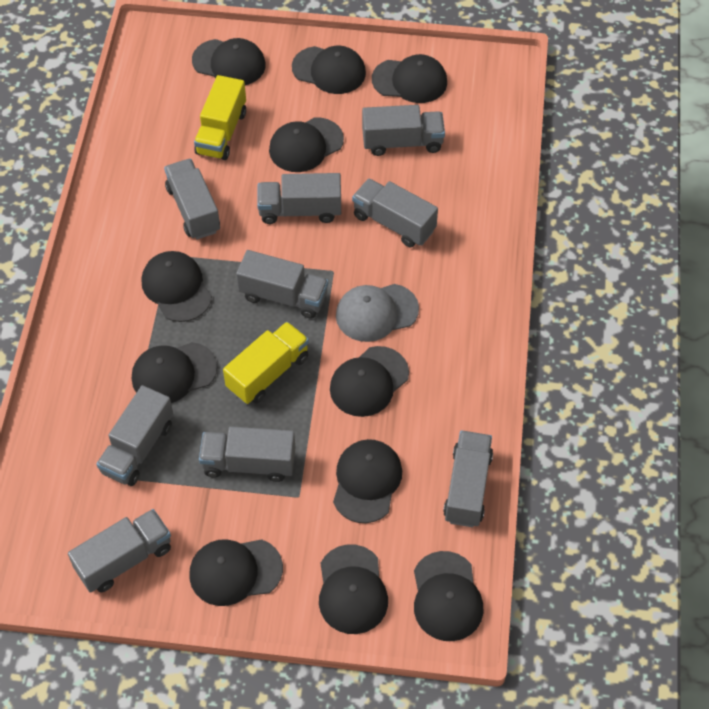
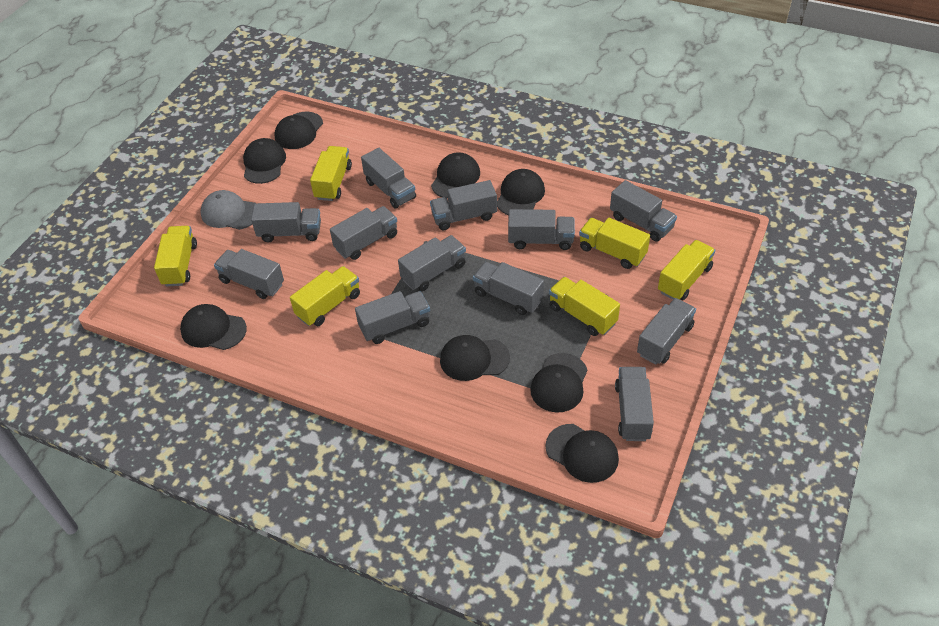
black cap: [132,342,217,403] [142,251,212,322] [189,539,283,606] [192,38,266,85] [269,117,344,172] [292,46,366,94] [319,544,388,634] [330,346,409,417] [333,439,402,523] [372,54,447,103] [414,551,483,641] = 11 -> [180,304,247,350] [243,138,286,184] [274,112,323,149] [431,152,480,199] [440,335,510,381] [497,169,545,215] [530,353,588,413] [545,424,619,483] = 8
grey truck: [68,509,171,593] [96,385,173,486] [164,159,220,239] [199,427,295,482] [236,250,328,319] [257,173,341,224] [352,178,438,247] [362,105,445,156] [443,431,493,527] = 9 -> [214,249,284,299] [251,202,321,242] [330,206,397,260] [355,291,430,344] [361,148,416,209] [398,235,466,291] [430,180,497,230] [473,262,544,315] [508,209,575,250] [610,180,677,242] [615,367,654,441] [637,298,696,364] = 12
yellow truck: [194,75,246,160] [223,322,309,404] = 2 -> [154,226,197,287] [290,266,360,326] [310,146,352,201] [549,277,620,336] [579,218,650,269] [658,240,715,301] = 6

